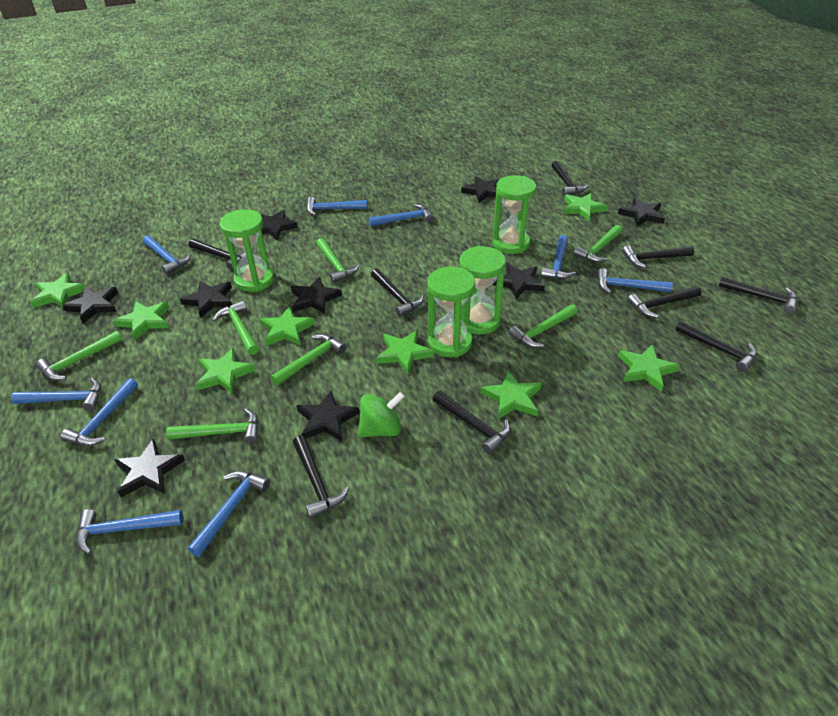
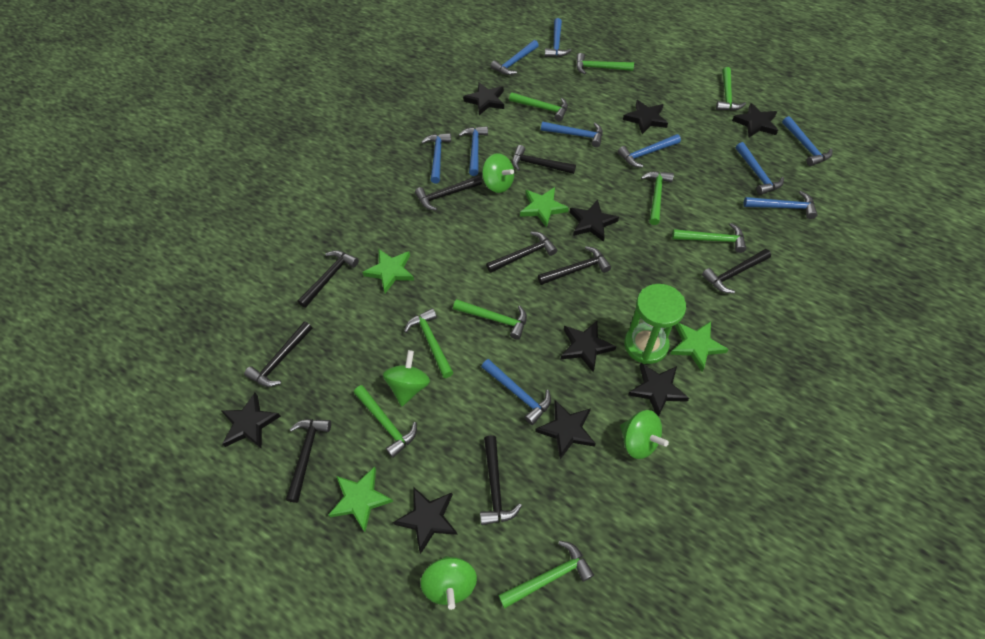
blue hammer: [11,378,101,411] [60,378,138,446] [76,509,183,554] [143,235,191,274] [188,471,270,557] [306,197,367,216] [369,204,434,226] [541,235,576,279] [598,268,673,293] = 9 -> [421,133,451,183] [459,126,488,176] [481,359,551,425] [491,40,539,75] [541,122,603,147] [545,18,572,57] [618,134,681,167] [736,142,784,195] [744,191,818,219] [782,116,832,166] = 10
green hammer: [36,331,122,381] [166,408,258,444] [213,300,259,355] [271,334,346,386] [316,238,359,283] [509,305,578,348] [573,225,622,262] = 7 -> [354,385,417,458] [404,308,454,378] [453,299,527,340] [498,541,594,609] [509,92,568,121] [576,53,634,74] [641,171,674,225] [672,223,746,253] [716,67,746,111] = 9
green hourglass: [220,209,274,292] [427,267,475,358] [459,246,506,335] [492,175,536,254] = 4 -> [624,284,686,364] = 1
green spinning top: [358,392,405,438] = 1 -> [383,350,430,406] [420,556,477,610] [482,153,514,193] [620,410,669,459] = 4
green star: [30,273,86,308] [113,301,169,340] [195,348,256,394] [260,306,315,346] [376,330,434,375] [480,370,542,419] [563,193,607,221] [618,344,680,392] = 8 -> [328,466,393,532] [362,249,414,293] [520,187,569,228] [670,321,729,371] = 4

